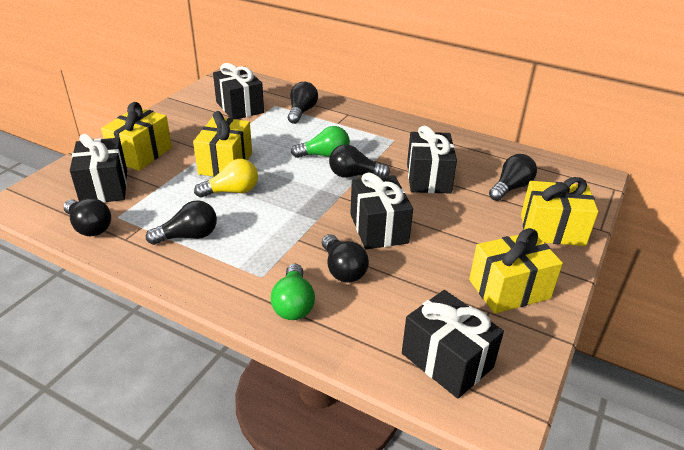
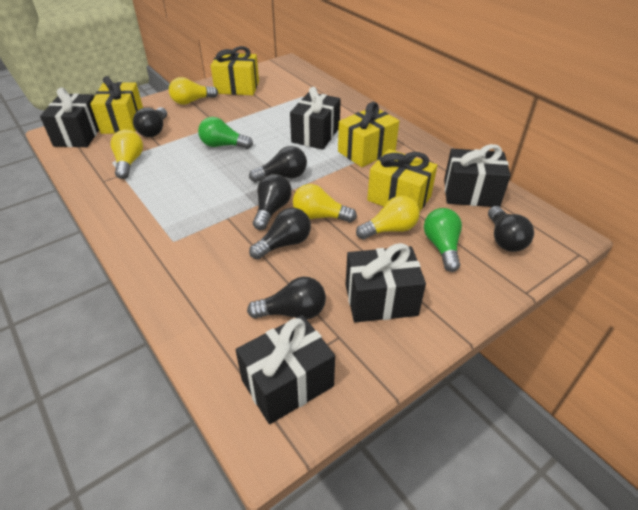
yellow light bulb: [194,159,258,198] = 1 -> [110,129,143,179] [169,77,218,105] [293,184,357,223] [356,195,420,240] = 4

